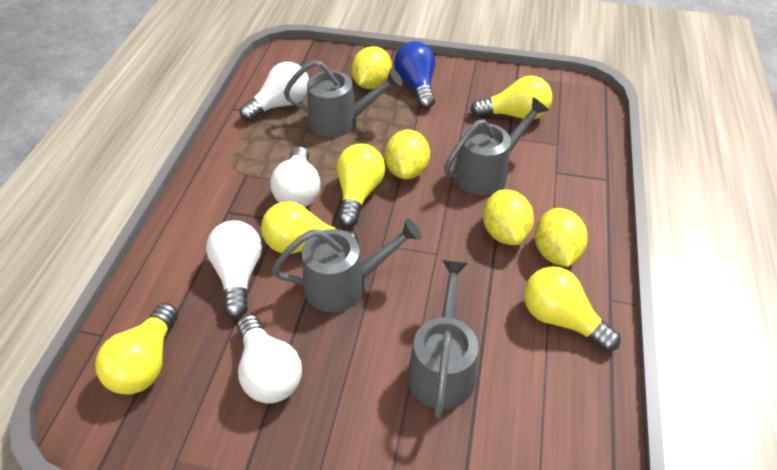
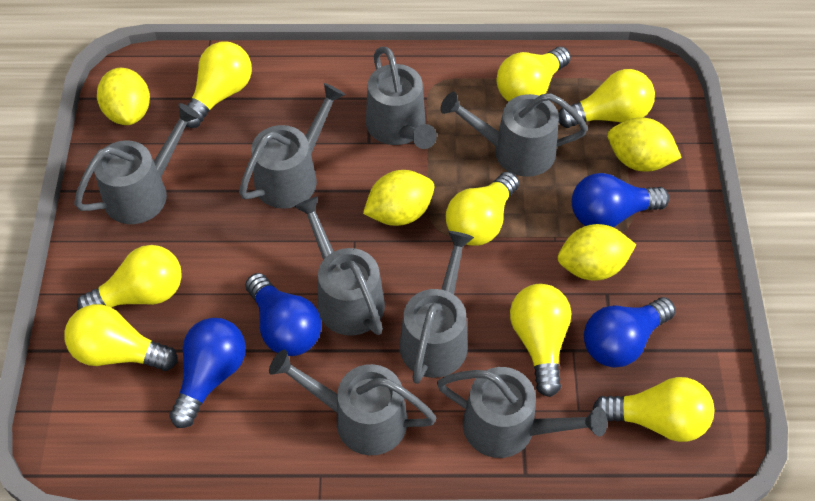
blue light bulb: [394,41,435,109] = 1 -> [169,318,246,428] [245,273,322,356] [572,173,669,227] [584,297,676,368] = 4
grey watering can: [272,218,422,313] [284,60,403,137] [408,260,478,418] [444,97,549,195] = 4 -> [74,103,200,224] [239,83,345,209] [269,350,436,455] [294,196,385,336] [366,47,437,149] [400,231,474,384] [437,367,607,458] [441,92,588,177] = 8
white light bulb: [206,220,262,318] [237,315,302,404] [240,62,309,121] [270,147,321,207] = 4 -> none = 0
yellow light bulb: [95,303,178,395] [261,201,359,254] [337,143,385,227] [471,75,552,120] [524,266,620,352] = 5 -> [64,304,178,371] [77,245,182,310] [186,42,252,128] [446,172,519,246] [497,47,571,102] [510,284,571,397] [558,69,655,128] [592,377,715,442] = 8

